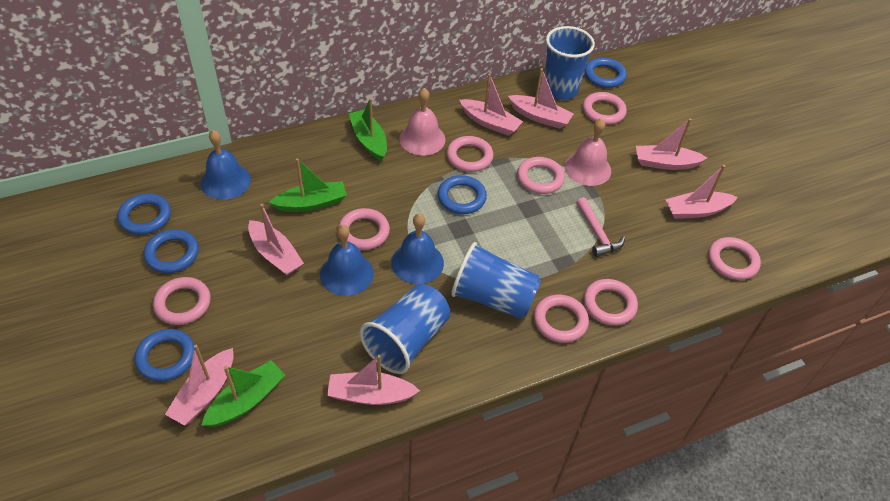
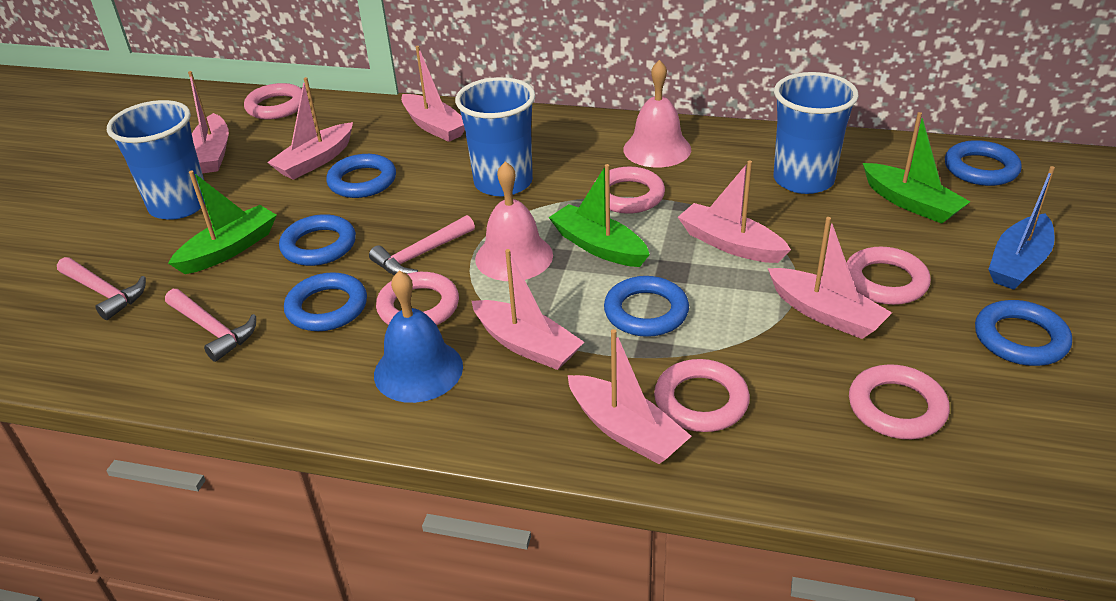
blue bell: [201,130,251,200] [320,225,374,296] [391,214,444,284] = 3 -> [374,270,463,403] = 1
blue boat: none = 0 -> [988,166,1055,290] = 1
blue ring: [117,193,171,235] [135,329,195,382] [144,229,199,273] [438,175,487,214] [584,57,627,88] = 5 -> [279,214,356,266] [284,272,367,331] [326,154,396,198] [604,276,689,337] [945,140,1022,186] [975,300,1072,366] = 6
pink hammer: [576,197,625,257] = 1 -> [57,257,146,320] [165,289,256,362] [369,215,475,275] = 3
pink ring: [153,277,211,325] [338,208,390,250] [447,136,494,172] [517,157,565,194] [534,295,589,343] [583,92,627,125] [584,279,638,326] [708,237,761,280] = 8 -> [244,83,302,119] [376,272,459,325] [594,167,665,214] [654,359,750,432] [846,247,931,305] [849,364,950,439] = 6

